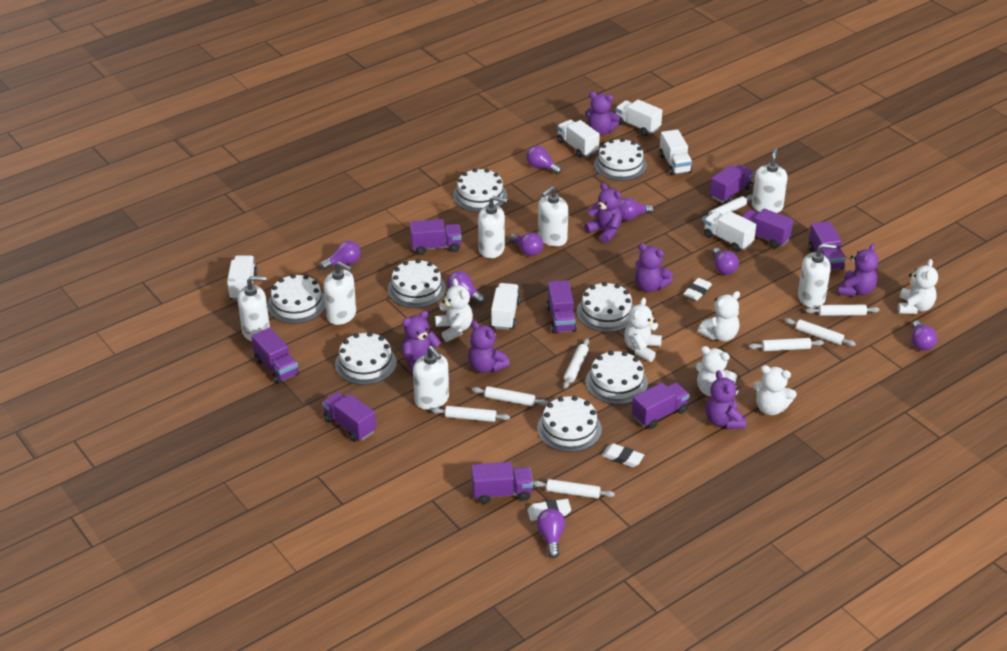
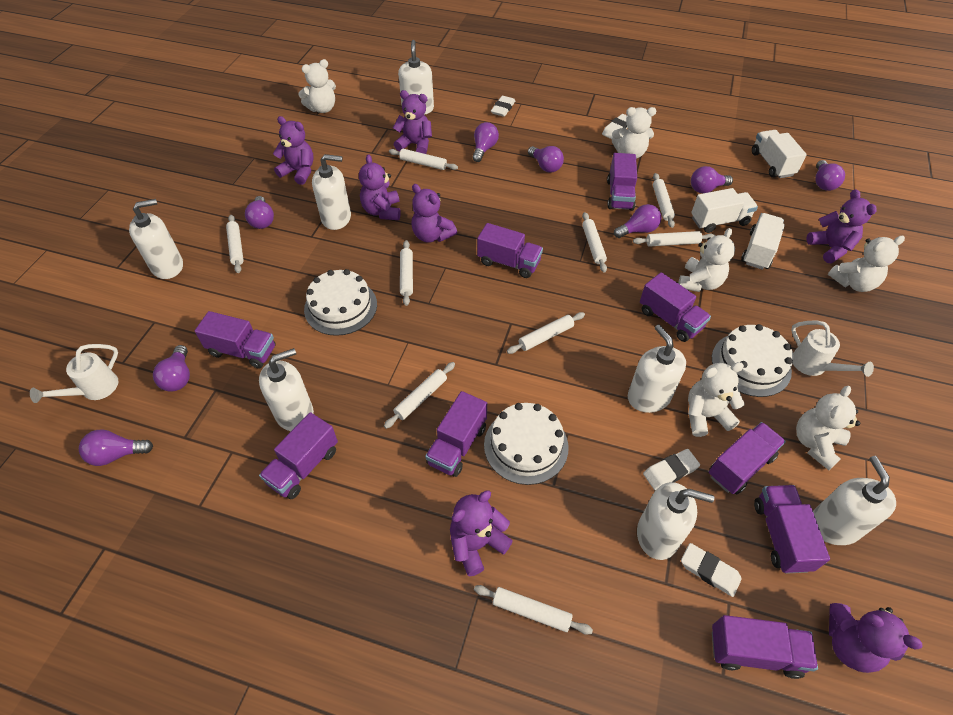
white cake: [267,274,326,324] [335,332,397,385] [388,259,446,308] [453,168,507,212] [537,396,602,452] [577,282,634,332] [585,351,648,404] [594,138,647,181] = 8 -> [304,269,377,336] [484,403,568,485] [712,324,793,397] = 3
white eraser: [527,499,571,521] [602,443,644,467] [683,278,712,301] = 3 -> [491,96,515,117] [602,114,628,139] [643,449,700,490] [681,543,742,597] = 4
white rolling pin: [431,406,510,422] [472,386,548,406] [533,479,615,499] [563,338,589,389] [701,195,753,221] [749,338,824,351] [785,318,856,346] [806,304,880,316] = 8 -> [226,215,244,273] [384,362,455,429] [389,149,458,170] [400,240,413,306] [474,585,593,635] [507,312,585,354] [582,212,607,273] [633,231,715,247] [653,173,675,228] = 9
white truck: [227,255,257,300] [490,283,520,330] [557,120,600,158] [615,99,662,136] [659,129,692,176] [704,211,756,252] = 6 -> [691,188,758,233] [741,213,785,270] [752,130,807,178] = 3
white watering can: none = 0 -> [30,344,118,403] [791,321,874,377] = 2

